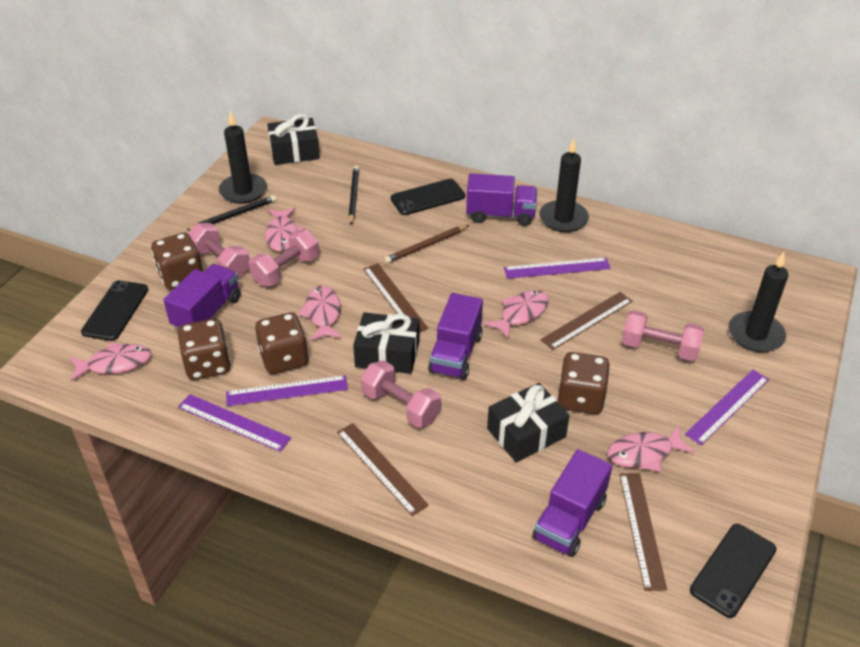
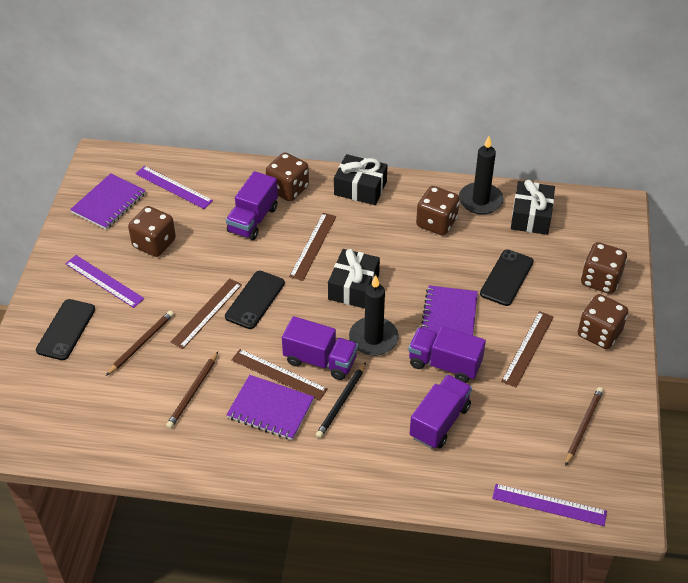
black candle: [219,111,267,204] [539,138,589,232] [728,252,788,352] = 3 -> [349,275,399,356] [459,136,504,215] = 2
black pencil: [186,195,276,231] [348,166,359,225] = 2 -> [316,362,366,438] = 1
brown dice: [151,233,203,290] [178,319,231,380] [255,312,309,374] [558,352,610,414] = 4 -> [128,206,176,257] [266,152,309,201] [416,186,460,235] [578,294,628,349] [581,242,627,294] = 5
brown pencil: [384,225,469,264] = 1 -> [106,310,174,376] [166,352,218,429] [565,387,604,466] = 3
pink dumbbell: [188,223,249,278] [249,230,319,286] [361,361,441,428] [622,310,704,361] = 4 -> none = 0
pink fish: [70,342,151,382] [265,207,305,252] [298,286,342,341] [484,290,549,339] [607,426,695,472] = 5 -> none = 0
purple notebook: none = 0 -> [70,173,146,230] [226,375,314,440] [420,285,478,335] = 3
purple ruler: [178,394,291,452] [226,375,348,406] [504,258,611,279] [685,370,769,445] = 4 -> [65,255,144,308] [135,166,213,209] [492,484,607,526] = 3

